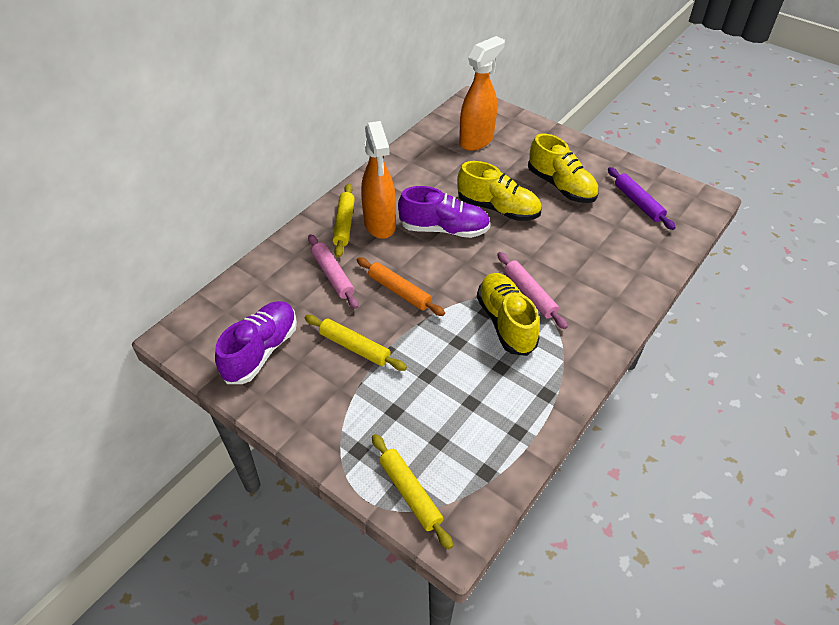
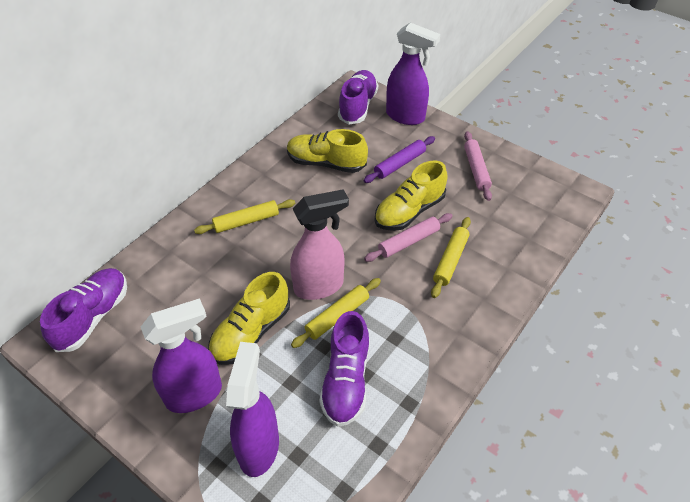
orange rolling pin: [357,257,445,316] = 1 -> none = 0
orange spray bottle: [361,121,396,239] [459,36,505,151] = 2 -> none = 0
pink spray bottle: none = 0 -> [290,189,349,300] = 1
purple shoe: [215,301,297,384] [398,186,490,238] = 2 -> [40,268,127,352] [319,311,369,427] [338,70,378,124] = 3
purple spray bottle: none = 0 -> [141,298,222,413] [226,342,279,477] [386,22,440,125] = 3

